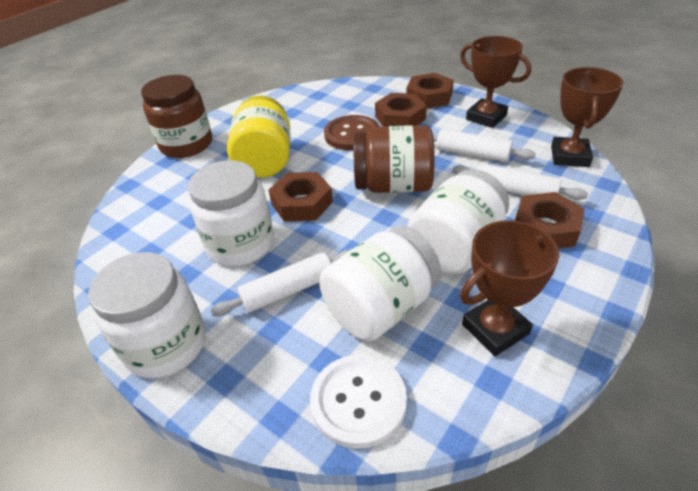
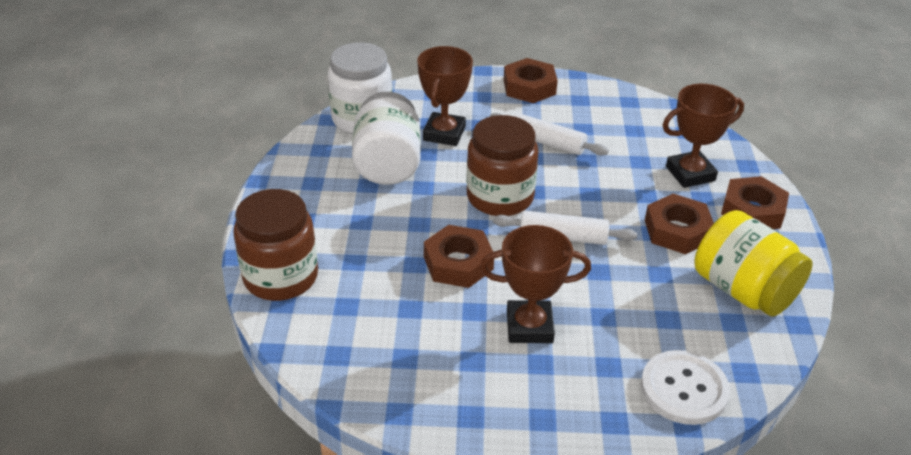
brown button: [324,115,380,150] = 1 -> none = 0
white jar: [88,252,206,379] [188,160,274,266] [319,226,441,341] [407,169,509,274] = 4 -> [328,42,393,134] [352,92,421,185] = 2
white rolling pin: [210,250,350,316] [433,129,536,162] [452,163,588,200] = 3 -> [490,113,609,155] [493,211,637,245] = 2

